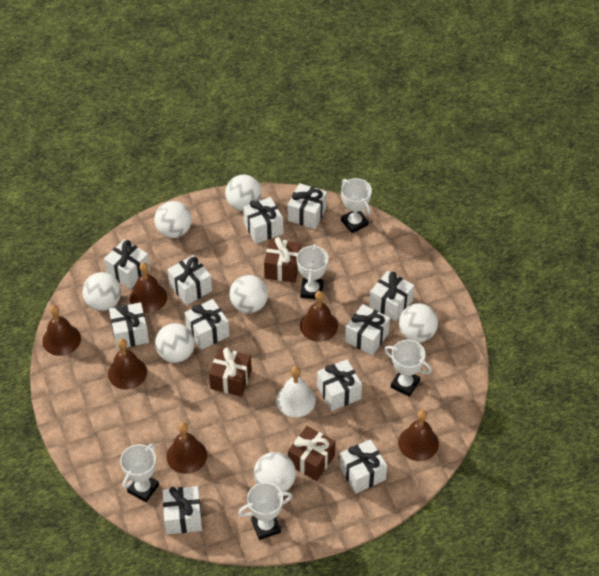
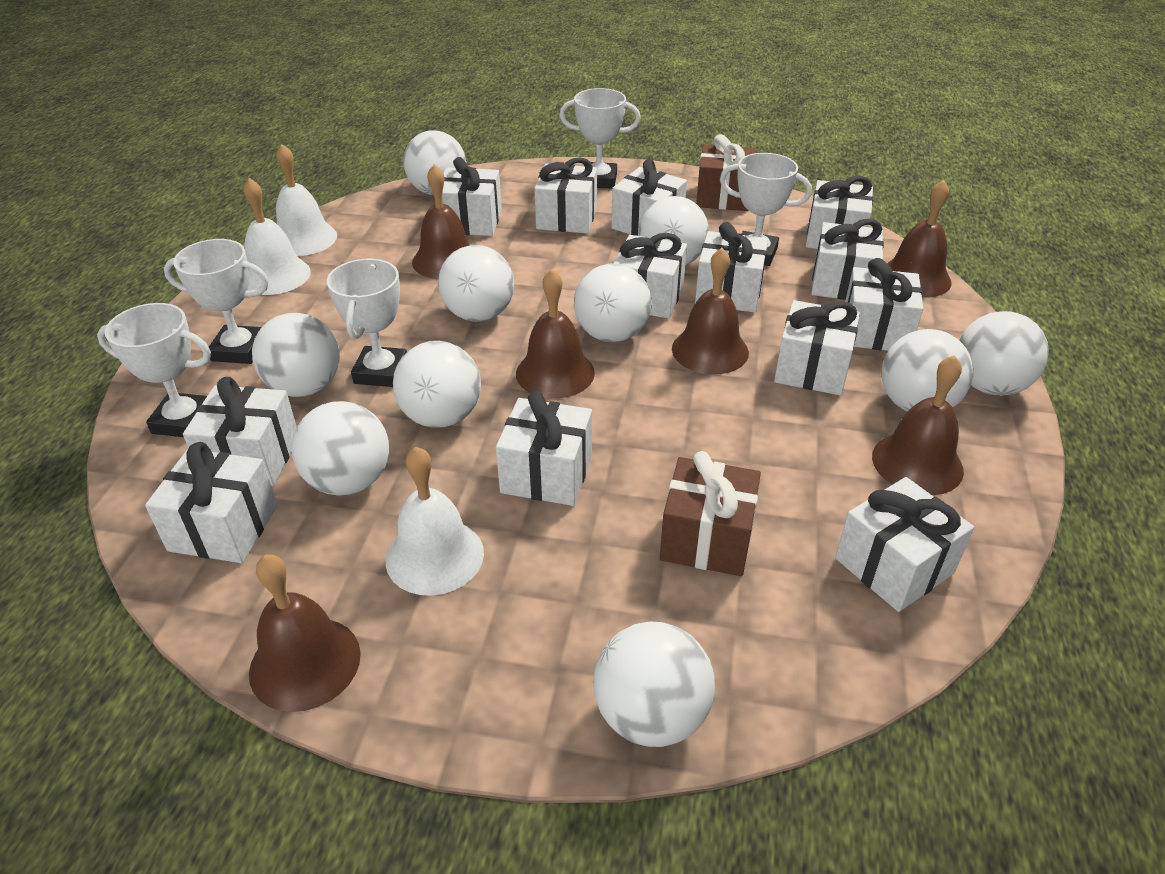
brown gift: [209,348,252,397] [264,237,301,283] [288,426,335,481] = 3 -> [660,451,761,576] [696,134,756,211] = 2
white ball: [82,272,121,311] [154,201,192,238] [155,323,195,363] [225,175,262,211] [229,275,268,313] [254,452,296,492] [399,303,438,342] = 7 -> [252,313,340,397] [292,401,389,496] [393,341,481,428] [403,130,466,195] [438,245,514,322] [574,264,652,342] [593,622,715,747] [639,196,709,265] [882,329,973,412] [959,311,1049,396] = 10
white bell: [276,366,316,417] = 1 -> [243,178,311,295] [276,144,337,256] [386,447,484,596] = 3
white gift: [104,239,150,289] [109,302,149,349] [163,486,202,534] [167,255,212,305] [185,299,229,350] [243,197,283,244] [288,183,327,229] [317,359,362,411] [340,439,387,494] [345,304,390,355] [369,271,414,321] = 11 -> [145,442,278,563] [183,377,297,486] [442,157,502,236] [496,391,592,506] [534,157,597,234] [612,159,687,236] [614,233,687,319] [695,222,768,313] [774,300,860,396] [806,176,873,249] [811,219,884,300] [835,477,974,612] [845,258,923,351] = 13

